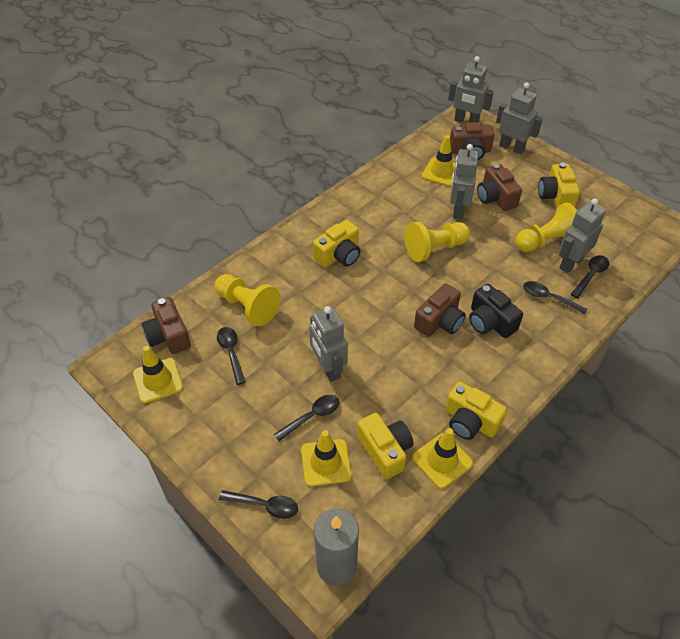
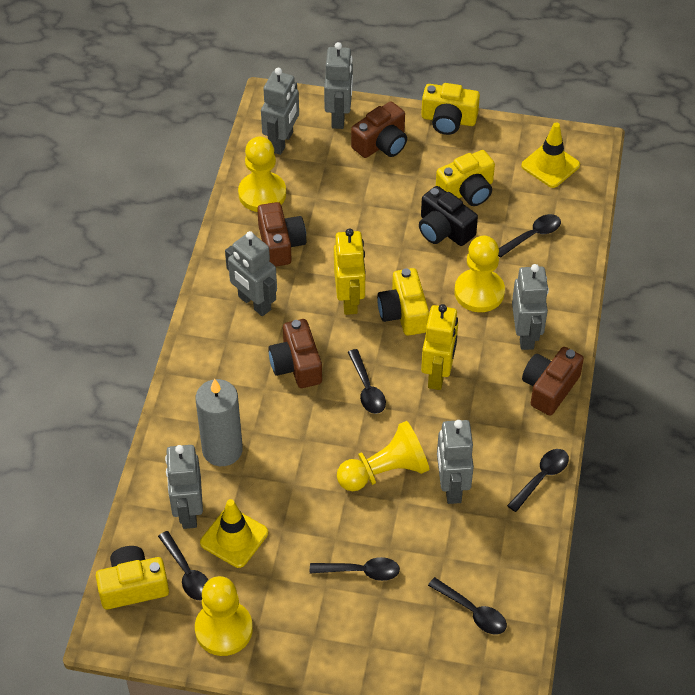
black spoon: [217,327,246,385] [219,490,298,519] [274,395,339,441] [523,281,587,315] [571,255,609,298] = 5 -> [158,531,208,600] [310,557,400,581] [348,349,386,414] [428,577,507,635] [498,214,561,258] [507,449,569,512] = 6
grey robot: [309,306,348,382] [448,56,494,123] [450,144,478,219] [496,83,543,154] [559,199,605,273] = 5 -> [165,445,203,529] [225,231,277,316] [261,68,299,155] [324,42,353,129] [437,420,474,504] [512,264,549,350] = 6
yellow pawn: [215,274,280,327] [405,222,470,262] [516,202,577,252] = 3 -> [195,576,253,656] [238,136,286,212] [337,421,429,491] [454,236,505,312] = 4
yellow robot: none = 0 -> [334,228,366,315] [421,304,458,390] = 2
yellow traffic cone: [133,346,183,403] [301,430,352,487] [412,428,473,489] [422,135,455,187] = 4 -> [200,499,268,568] [521,122,580,188] = 2

